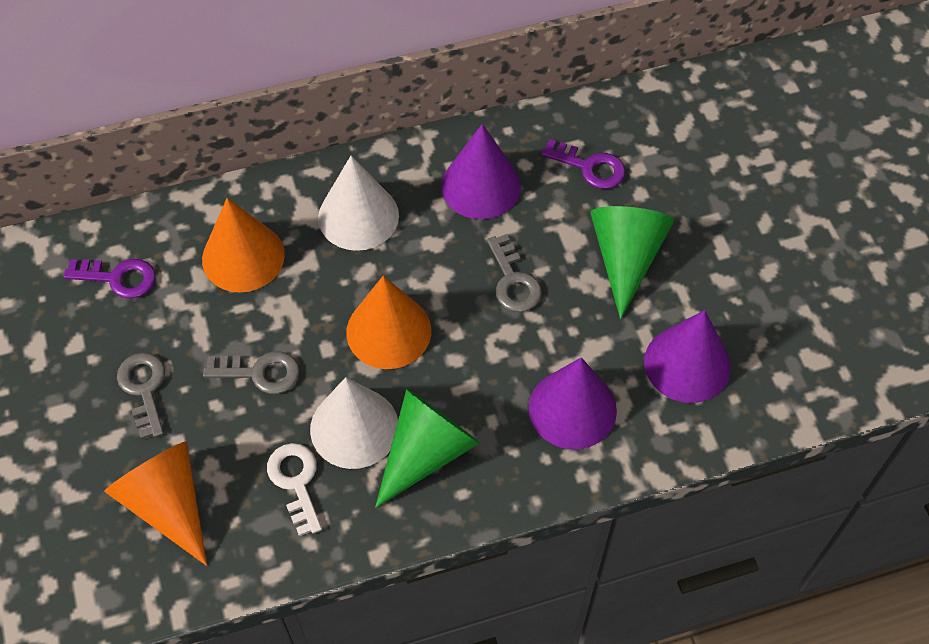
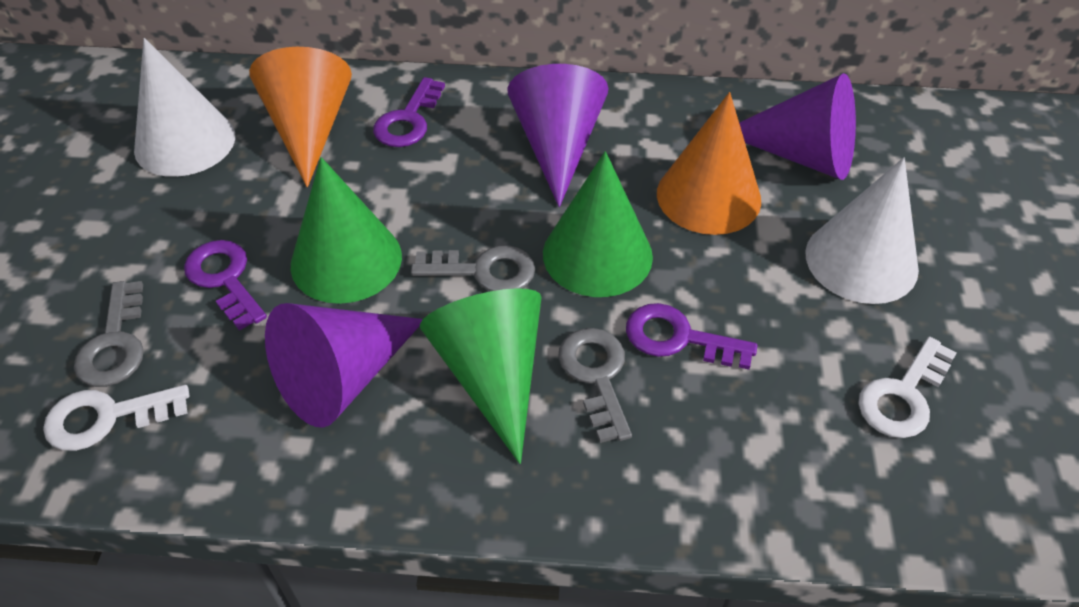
green cone: [375,389,480,508] [590,206,674,319] = 2 -> [291,157,402,304] [420,288,542,464] [543,151,653,297] = 3
orange cone: [104,441,207,566] [202,198,285,292] [346,276,431,369] = 3 -> [249,47,352,187] [657,92,761,235] = 2
purple key: [63,259,155,299] [541,139,626,189] = 2 -> [184,240,267,331] [373,77,445,147] [626,303,758,370] = 3
white key: [267,443,322,536] = 1 -> [43,385,189,451] [858,337,957,438] = 2

